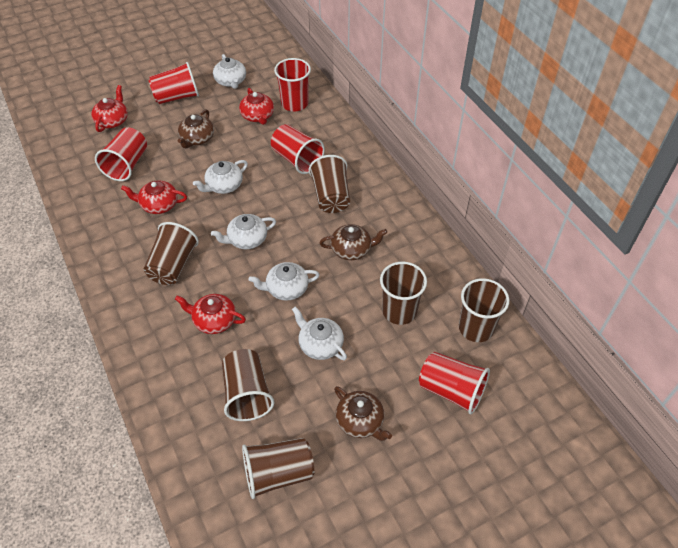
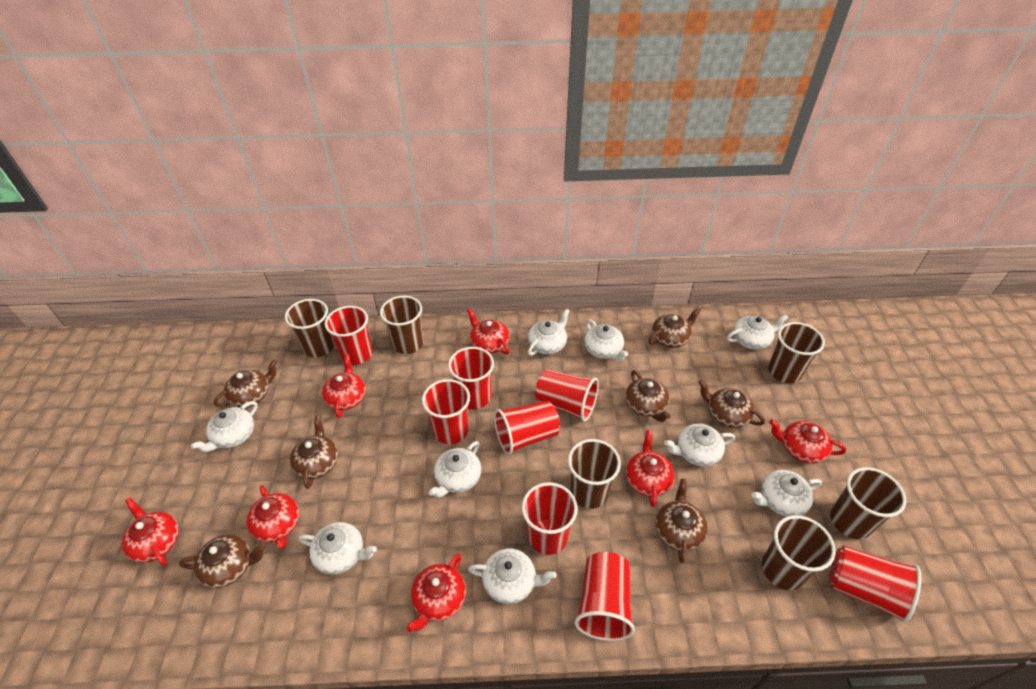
brown teapot: [178,109,214,148] [319,224,387,260] [334,386,392,441] = 3 -> [179,534,265,588] [214,360,277,407] [290,415,338,489] [625,370,670,422] [648,308,701,348] [655,479,708,563] [698,380,765,428] = 7
red cup: [95,127,147,181] [149,62,199,104] [271,124,325,174] [274,58,311,112] [419,352,490,415] = 5 -> [325,306,373,365] [422,379,470,444] [448,347,494,409] [494,401,560,455] [522,482,578,555] [535,369,599,421] [575,552,635,641] [829,545,921,623] = 8
red teapot: [91,85,128,132] [121,181,187,214] [175,294,246,334] [239,88,274,125] = 4 -> [122,497,179,566] [246,485,299,549] [322,354,366,418] [406,553,466,632] [467,308,510,355] [626,431,675,507] [769,419,846,463] = 7
white teapot: [193,160,248,194] [211,214,276,249] [213,54,246,89] [249,262,320,301] [292,306,347,360] = 5 -> [191,401,257,452] [299,522,377,575] [429,441,481,498] [468,548,557,604] [528,309,570,356] [584,319,628,361] [664,424,735,467] [727,314,788,350] [752,470,822,517] = 9

